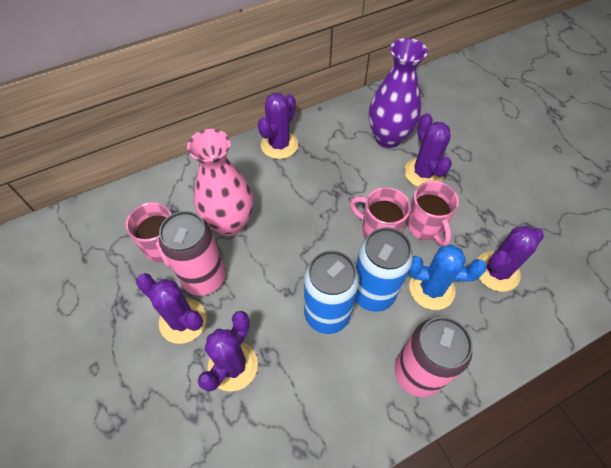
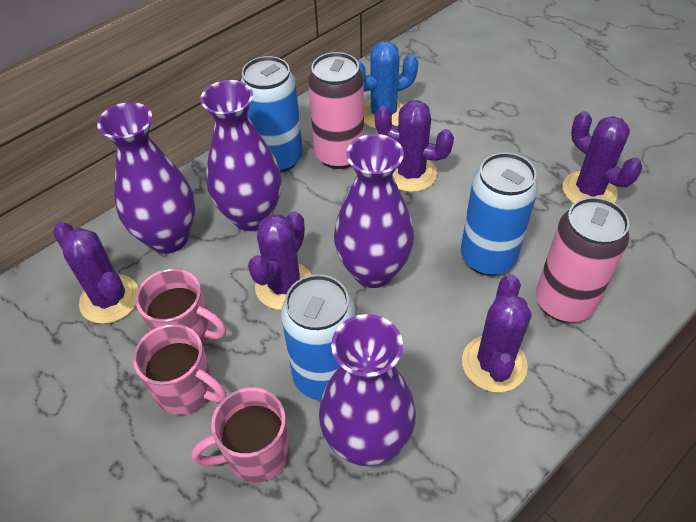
blue can: [304,250,359,334] [355,227,413,312] = 2 -> [241,56,303,173] [281,275,355,400] [461,152,538,276] = 3
pink vase: [187,129,253,236] = 1 -> none = 0
purple vase: [369,38,428,148] = 1 -> [97,102,195,254] [200,80,282,231] [319,314,416,466] [334,134,414,288] = 4

